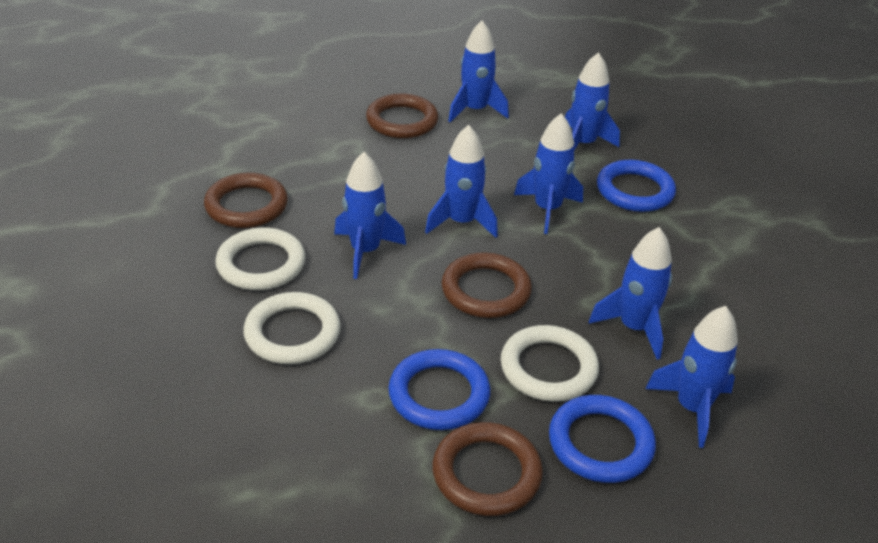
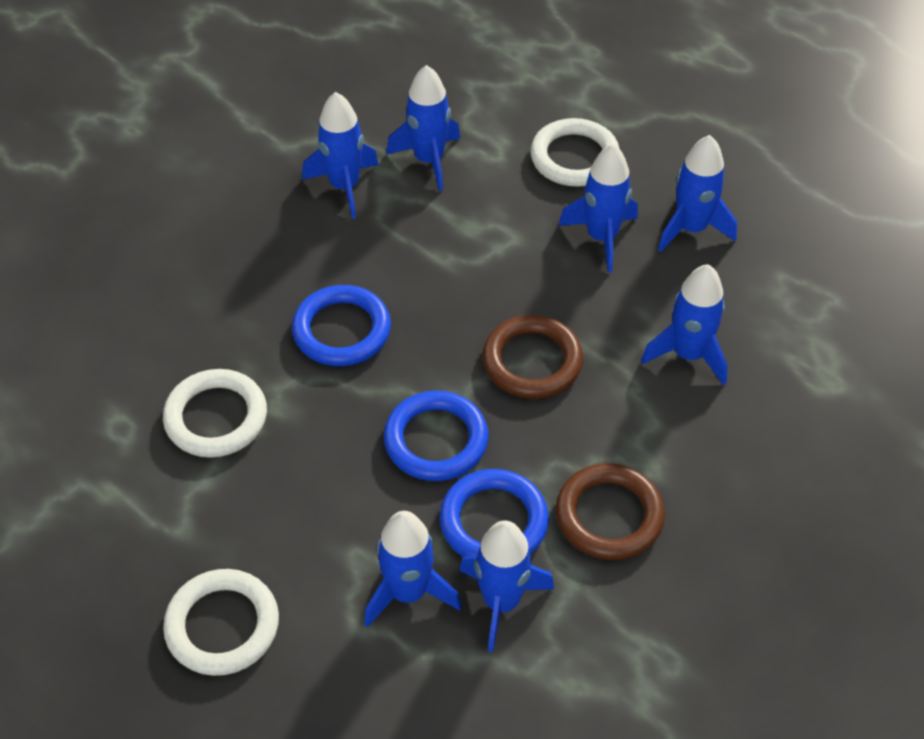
brown ring: [204,173,288,228] [366,93,438,138] [432,422,543,516] [442,252,532,318] = 4 -> [483,315,583,399] [556,463,665,560] = 2

